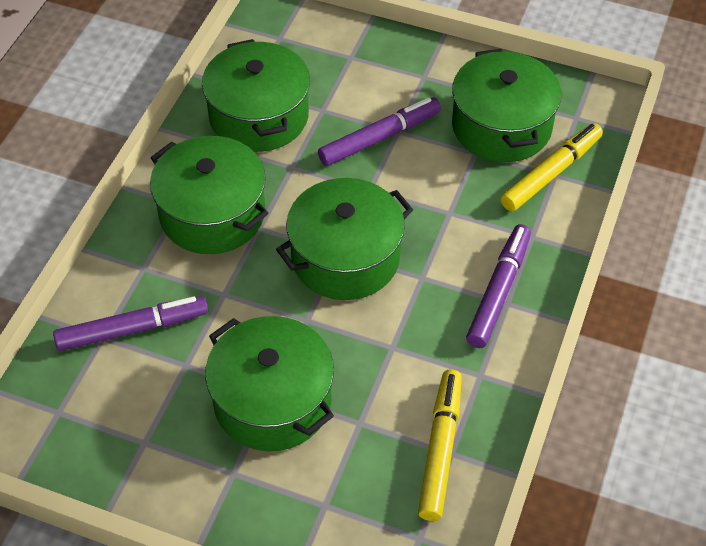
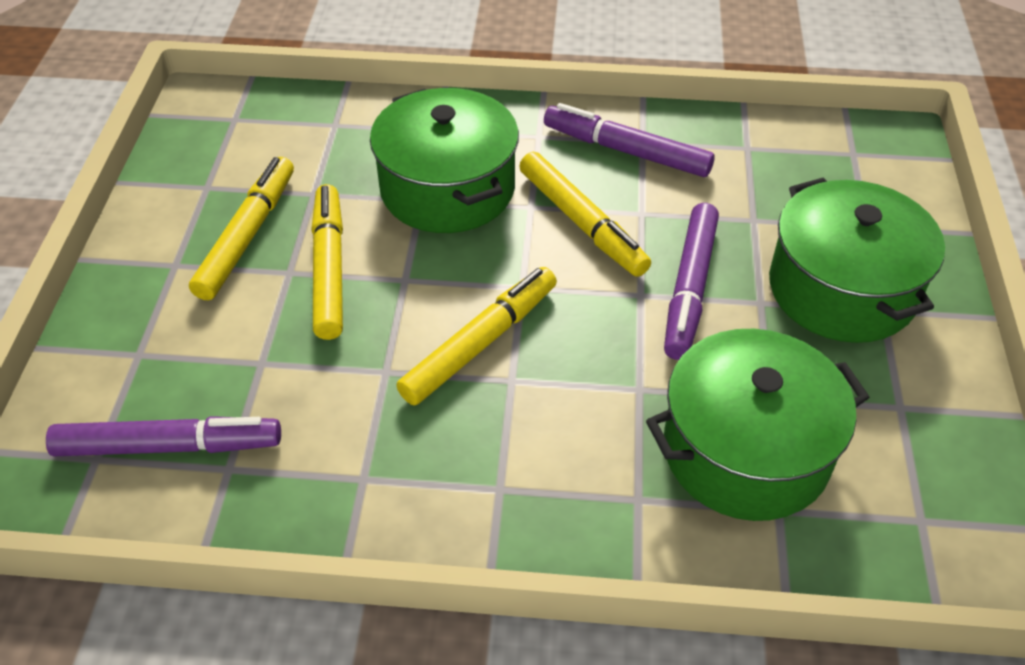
green pot: [150,136,268,254] [202,39,310,152] [205,316,334,451] [276,178,413,300] [452,49,561,162] = 5 -> [370,88,519,233] [646,329,869,521] [769,177,945,343] = 3
yellow marker: [418,369,462,521] [501,123,603,212] = 2 -> [189,157,294,301] [311,184,343,340] [396,267,557,406] [519,152,651,277] = 4

